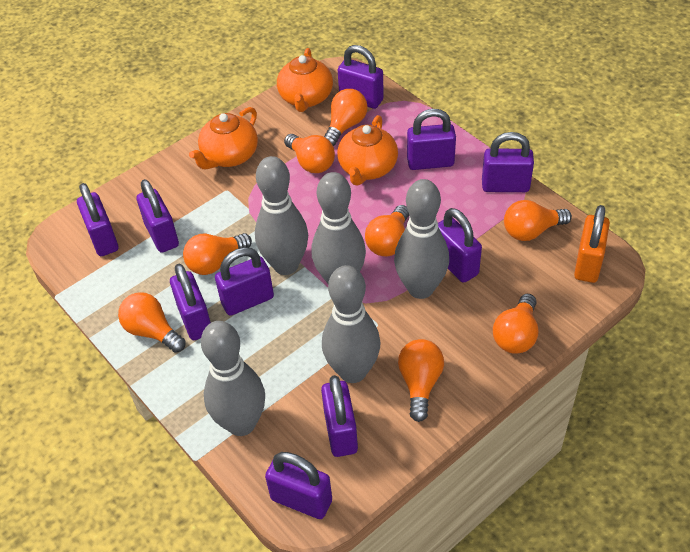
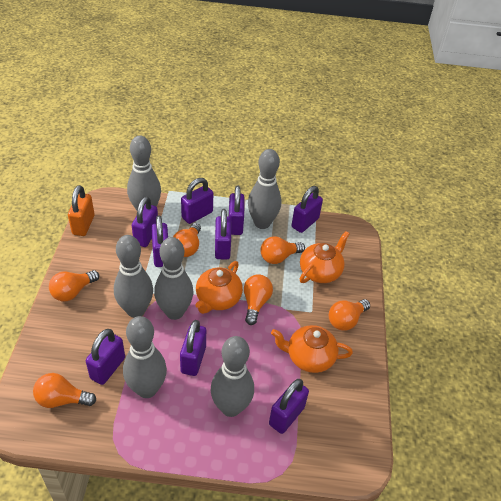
grey bowling pin: [201,321,265,436] [255,156,308,275] [312,172,366,283] [322,265,380,383] [394,179,449,299] = 5 -> [114,235,153,318] [123,316,167,398] [127,135,161,210] [154,237,193,320] [211,336,254,417] [248,149,281,229] = 6
orange light bulb: [118,292,186,353] [183,233,252,275] [284,134,335,173] [324,89,368,146] [365,205,409,256] [398,339,444,422] [493,294,538,354] [504,200,572,241] = 8 -> [33,373,96,408] [49,270,99,301] [173,223,201,257] [244,274,273,325] [260,236,305,264] [329,299,370,331] = 6
purple padlock: [77,183,118,256] [136,179,179,253] [170,264,211,340] [215,247,274,316] [265,452,332,519] [321,375,358,457] [338,45,384,109] [407,109,456,170] [438,208,482,283] [482,132,534,192] = 10 -> [86,329,125,385] [132,196,158,247] [151,216,168,267] [180,320,206,376] [181,178,213,224] [215,209,231,259] [229,186,244,235] [269,379,309,434] [292,186,323,233] = 9

